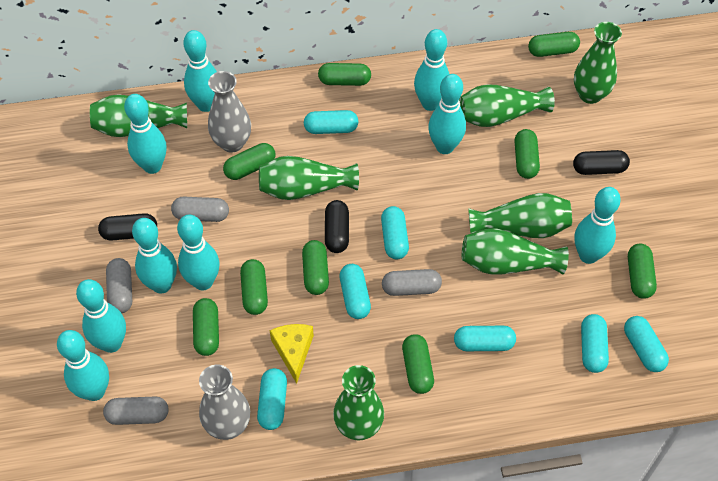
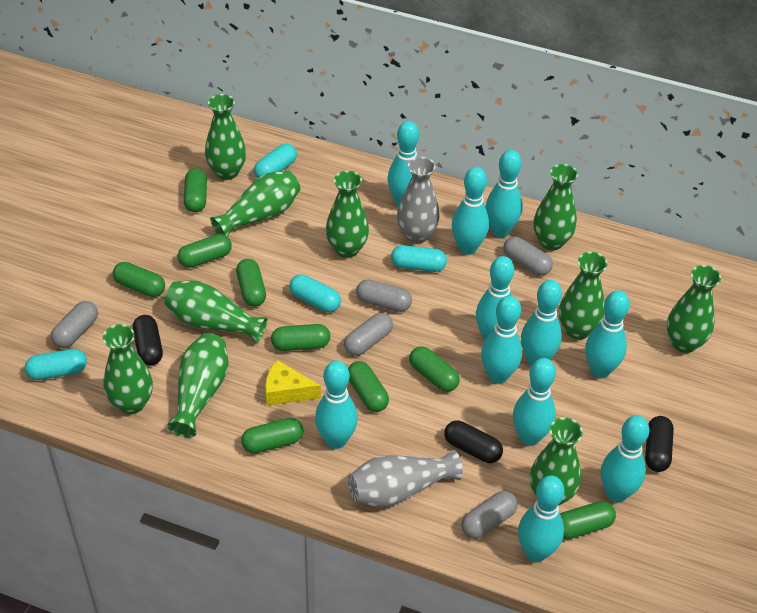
green vase: [90,94,187,137] [259,156,359,200] [333,365,384,440] [459,84,555,127] [462,228,569,275] [468,193,572,238] [574,22,622,104] = 7 -> [103,324,153,414] [164,281,268,343] [167,333,229,437] [205,94,246,180] [210,171,301,237] [326,171,369,258] [530,417,583,506] [534,164,578,250] [559,252,608,340] [667,265,721,353] = 10
grey capsule: [103,397,168,425] [106,258,132,313] [171,197,229,222] [382,269,442,296] = 4 -> [51,301,98,348] [344,313,393,356] [356,279,412,312] [461,491,518,539] [503,236,553,276] = 5
turquoise bowling pin: [57,330,109,401] [76,279,126,353] [124,94,166,174] [132,218,177,294] [177,215,219,291] [183,30,217,112] [414,29,449,111] [428,74,466,154] [575,187,621,264] = 9 -> [315,360,358,449] [387,121,419,207] [452,167,489,255] [476,256,514,341] [481,296,522,384] [485,150,523,237] [513,358,556,446] [518,476,565,562] [521,280,562,366] [585,290,630,378] [601,415,650,503] = 11
turquoise capsule: [257,368,287,430] [304,110,358,134] [339,264,371,319] [381,206,409,259] [454,326,516,351] [581,314,609,373] [624,316,669,372] = 7 -> [25,349,87,380] [254,144,297,178] [289,274,341,312] [391,245,447,272] = 4

